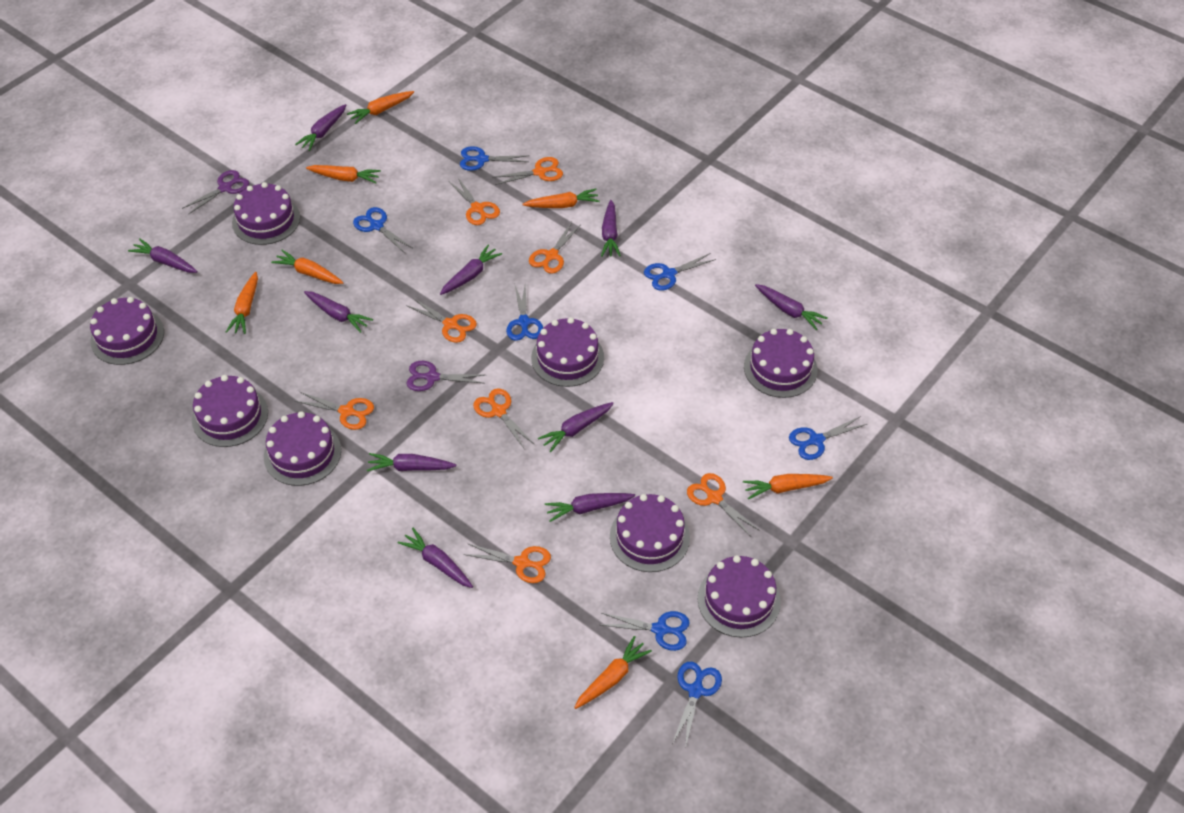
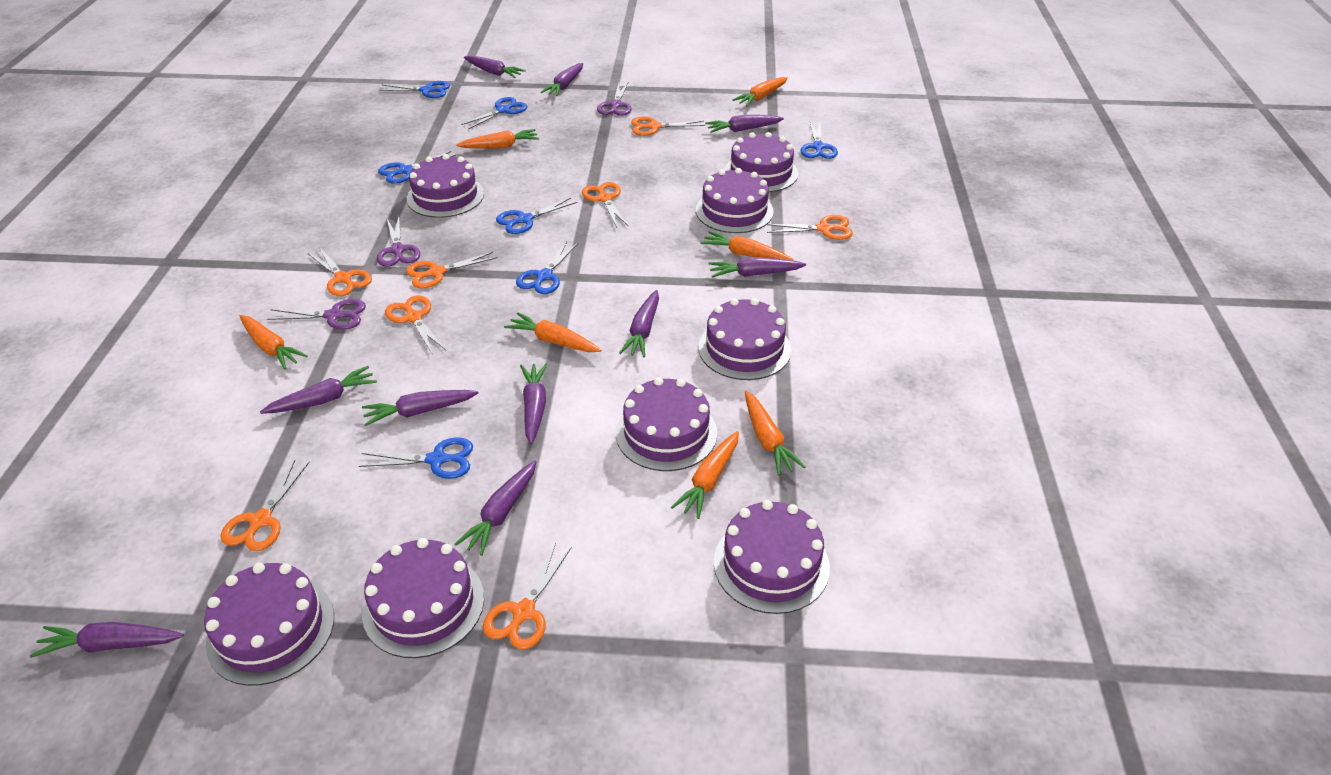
purple scissors: [182,170,249,215] [406,361,485,391] = 2 -> [267,299,366,330] [377,217,420,267] [597,83,632,116] = 3

